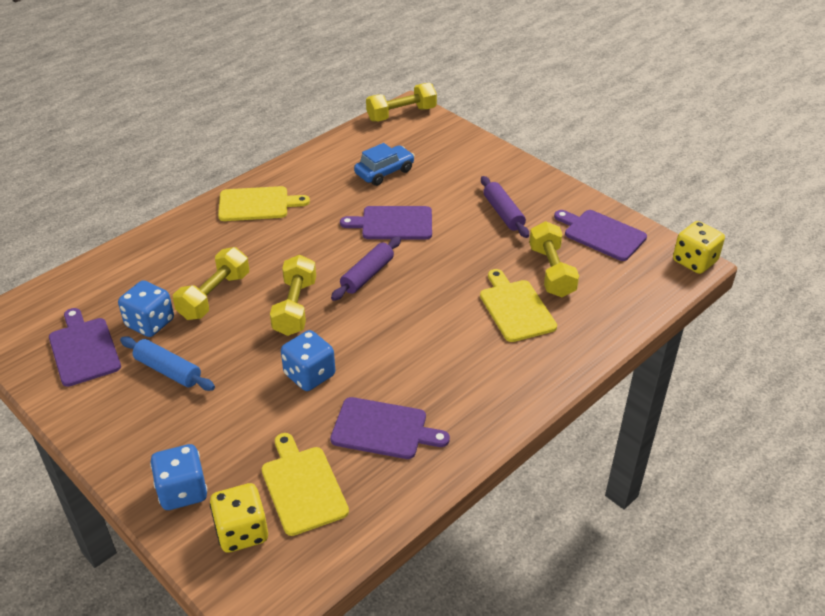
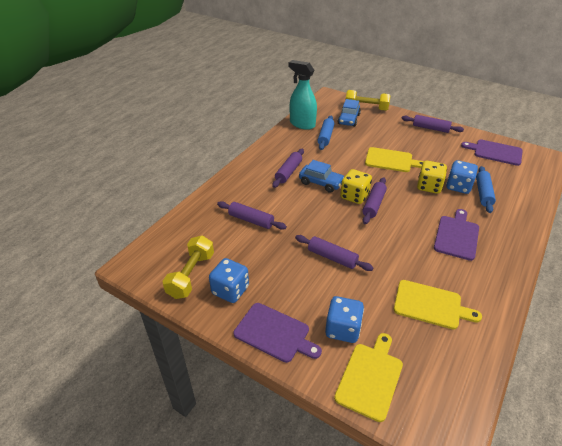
blue car: [354,143,415,186] = 1 -> [299,160,344,193] [337,99,361,127] = 2
blue rolling pin: [120,336,215,391] = 1 -> [317,116,334,150] [476,166,496,213] = 2
purple cutting board: [49,308,121,387] [330,397,450,459] [340,206,432,239] [554,210,647,261] = 4 -> [233,303,322,363] [434,209,479,261] [461,140,523,166] = 3
purple rolling pin: [331,237,401,301] [481,176,529,238] = 2 -> [217,201,287,230] [272,149,304,188] [295,235,374,271] [362,177,387,224] [401,115,464,133] = 5
turquoise spray bottle: none = 0 -> [289,60,317,130] = 1
yellow dumbbell: [173,247,249,320] [270,255,316,336] [366,83,437,122] [529,221,579,297] = 4 -> [163,235,214,299] [346,90,391,111] = 2

